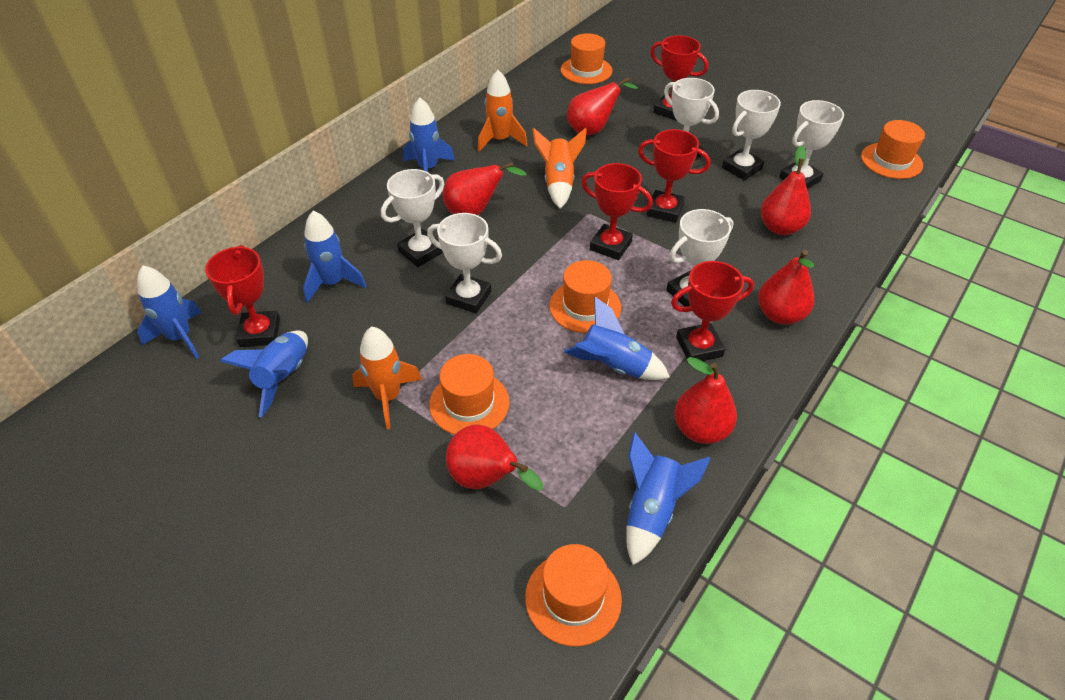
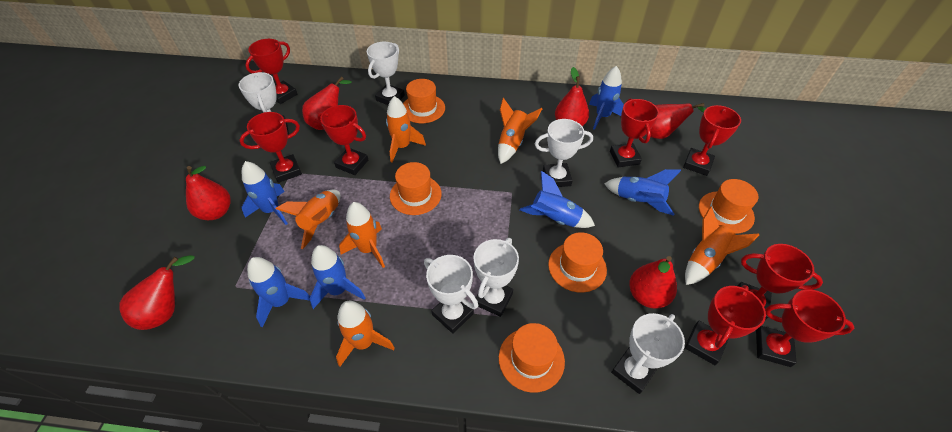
orange rocket: [352,327,422,429] [478,70,527,152] [532,128,587,209] = 3 -> [276,190,341,249] [336,301,395,367] [339,202,385,268] [386,96,426,163] [498,98,542,164] [685,206,759,285] = 6
red trophy: [205,245,280,347] [581,163,653,260] [638,129,711,223] [650,35,708,121] [671,261,754,361] = 5 -> [239,112,302,183] [245,39,297,104] [317,105,368,175] [610,98,659,167] [683,105,741,176] [685,285,766,365] [738,244,823,320] [756,289,854,367] = 8

